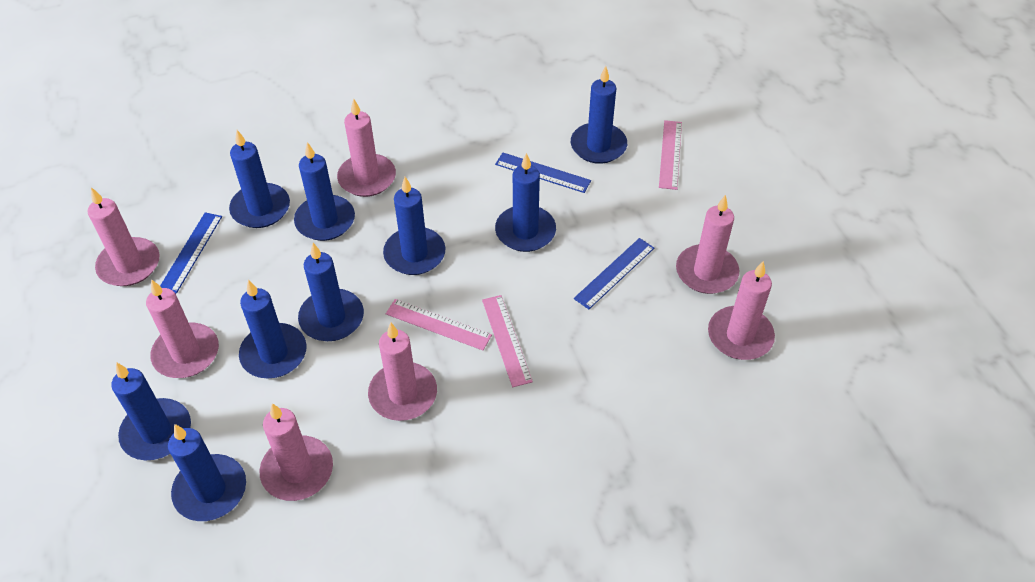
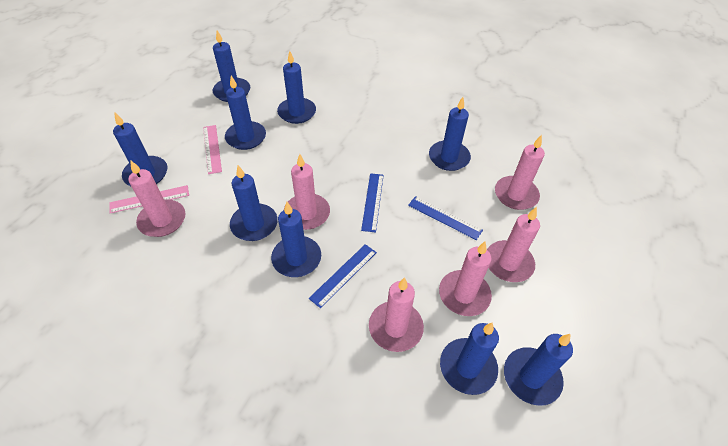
pink candle: [88,187,159,286] [146,279,219,378] [259,403,333,501] [337,98,396,197] [368,323,437,421] [676,195,739,294] [708,261,775,360] = 7 -> [128,161,186,237] [284,154,330,230] [369,277,424,352] [439,242,492,316] [487,207,540,282] [495,135,545,210] = 6
pink ruler: [386,299,492,350] [482,295,533,387] [659,120,682,190] = 3 -> [109,185,189,213] [203,125,222,174] = 2

